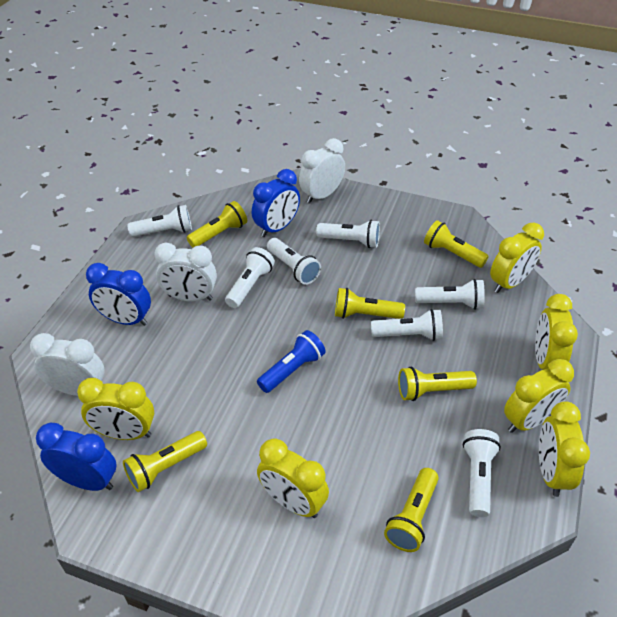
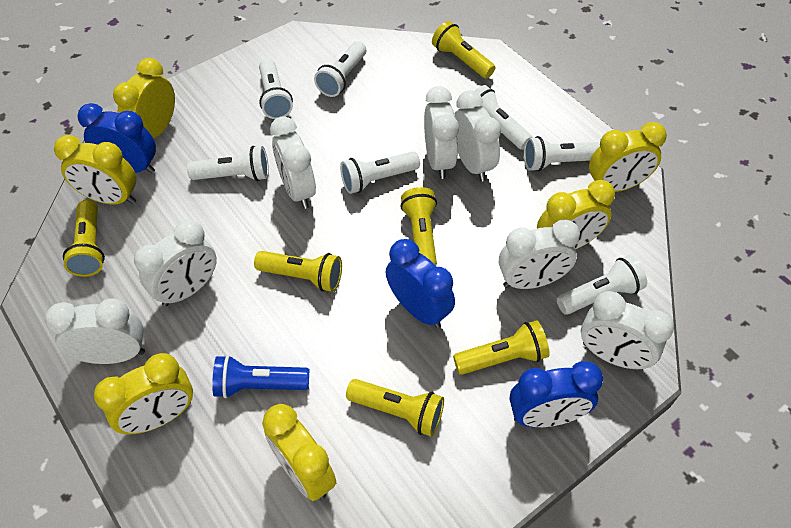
white clock: [30,333,104,396] [154,242,217,302] [299,138,345,204] = 3 -> [45,298,145,364] [134,220,217,307] [270,116,316,209] [424,86,459,179] [454,90,501,181] [499,220,580,289] [581,291,674,370] = 7

